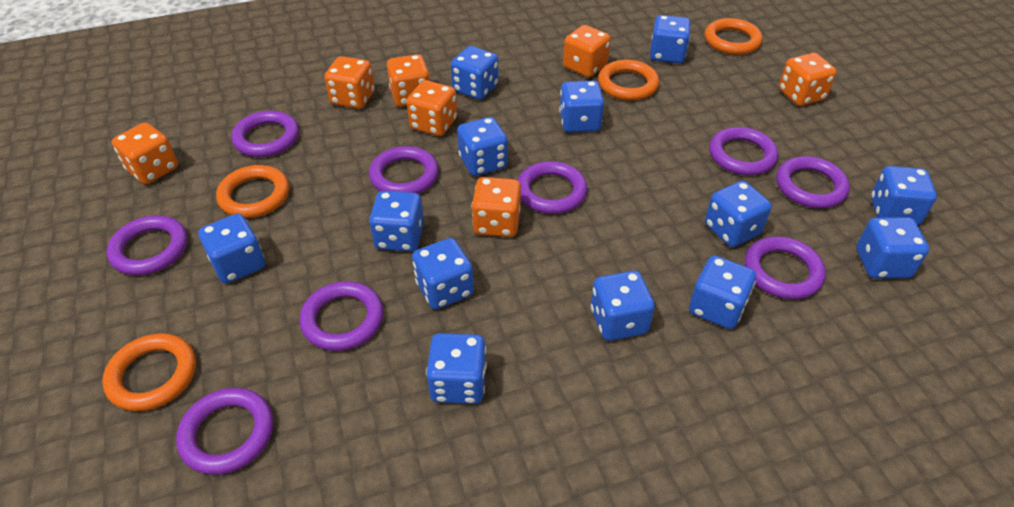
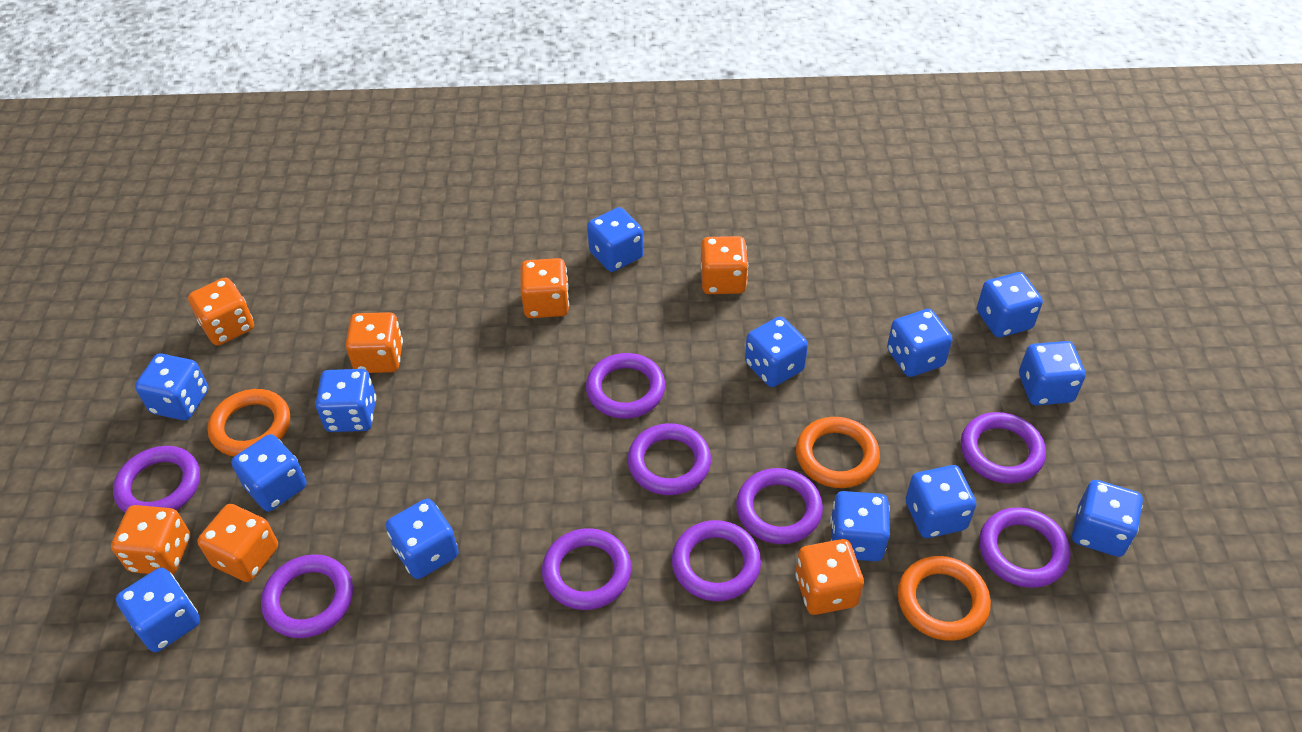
orange ring: [102,333,196,411] [216,165,289,218] [598,60,659,101] [704,18,763,55] = 4 -> [207,389,290,456] [796,417,880,488] [898,556,991,641] = 3

